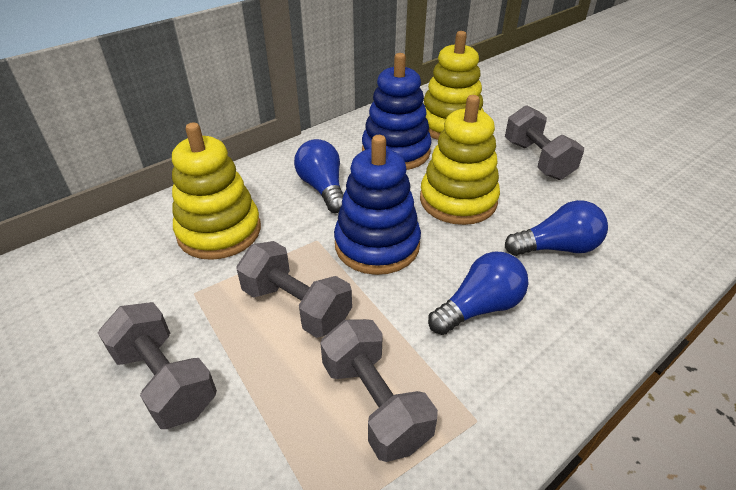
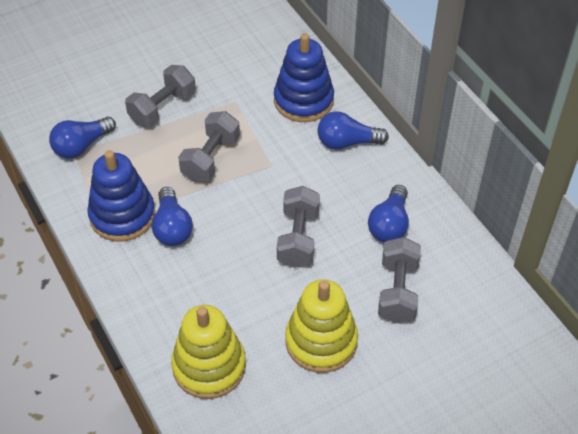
blue light bulb: [294,139,343,213] [428,252,528,335] [505,200,608,256] = 3 -> [49,117,116,159] [152,187,193,246] [317,111,389,150] [368,185,409,242] = 4
yellow stacking toy: [172,123,261,260] [420,95,500,225] [423,31,484,140] = 3 -> [171,305,246,399] [285,279,358,373] = 2

